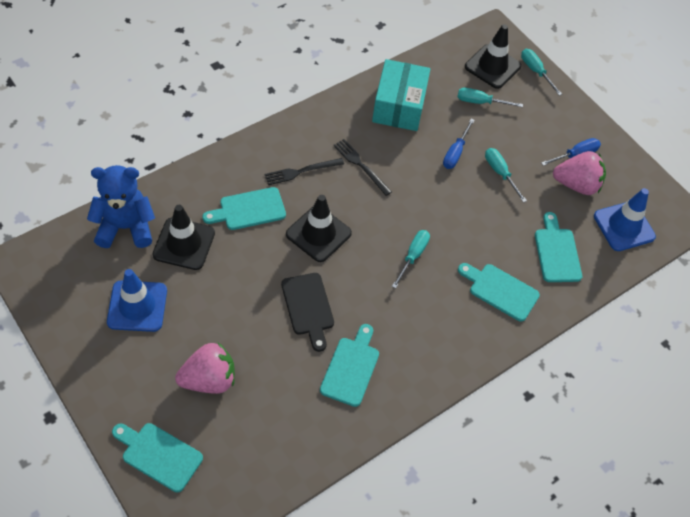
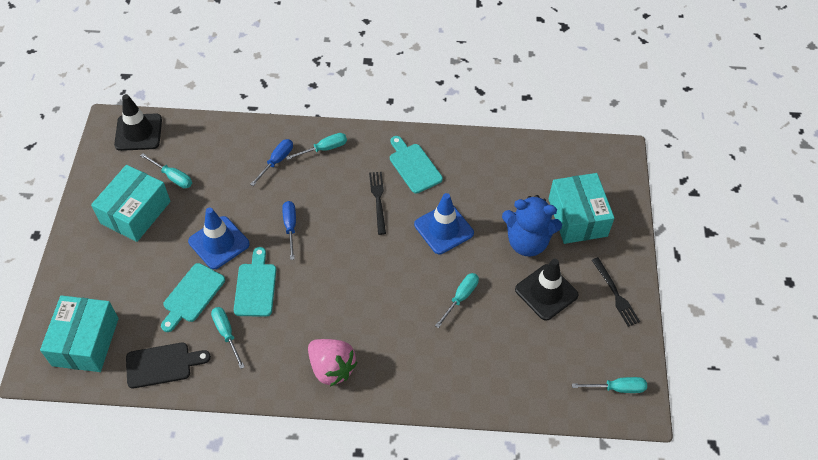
black traffic cone: [152,205,215,270] [286,195,352,262] [465,24,521,89] = 3 -> [114,94,162,151] [515,259,579,321] = 2
pink strawberry: [175,343,235,394] [553,151,606,195] = 2 -> [308,339,357,386] = 1
turquoise box: [372,59,430,131] = 1 -> [40,295,119,372] [91,165,171,242] [549,173,614,244] = 3
turquoise cutting board: [112,423,203,492] [203,187,286,230] [320,324,379,407] [458,263,540,321] [535,212,582,282] = 5 -> [161,263,225,332] [234,247,276,317] [390,136,443,194] = 3
turquoise screwdriver: [392,230,430,289] [458,88,523,107] [485,148,527,203] [521,49,562,96] = 4 -> [140,153,192,188] [211,307,245,369] [286,133,347,160] [435,273,479,328] [572,377,647,393] = 5

